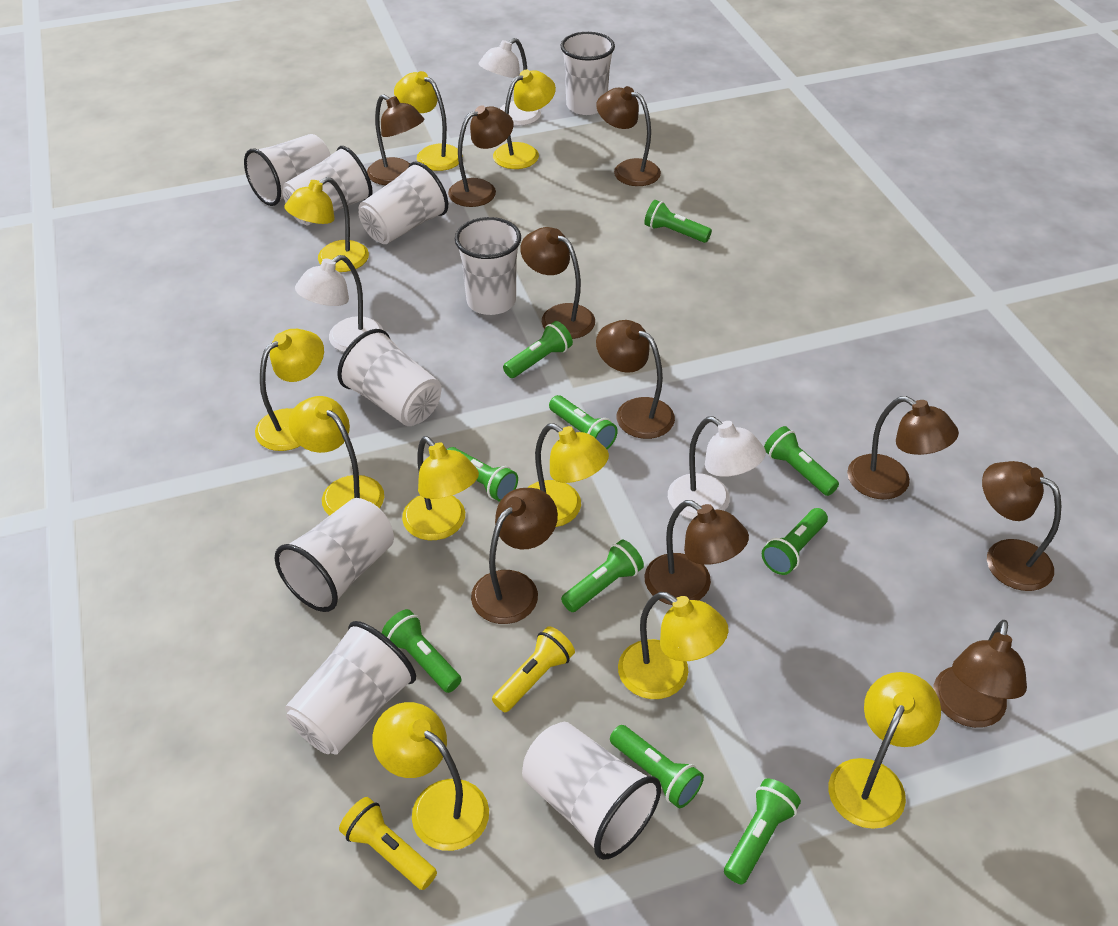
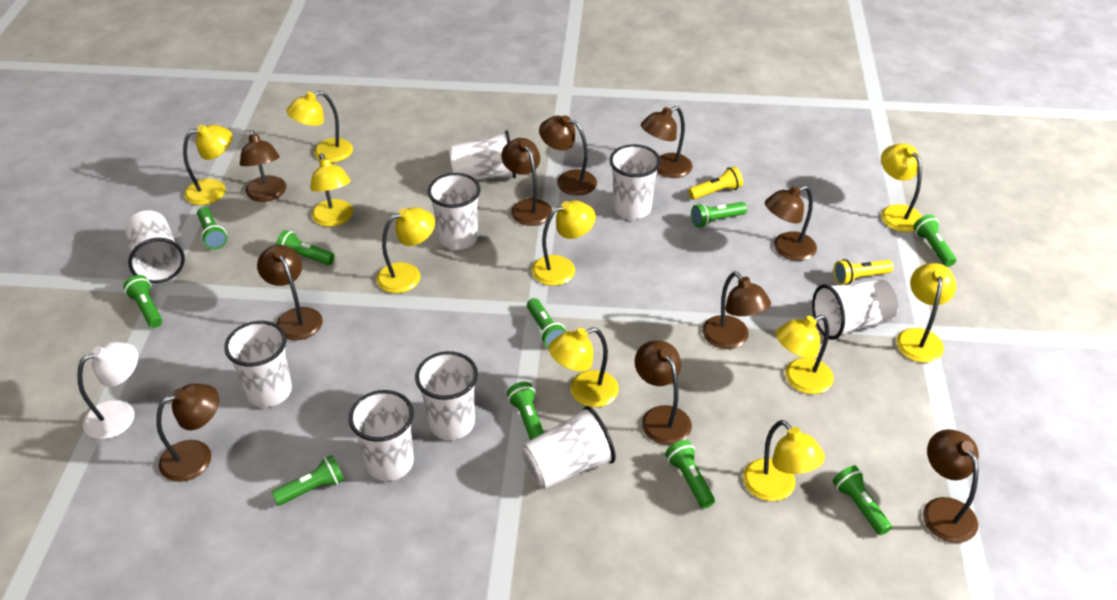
white lamp: [295,255,383,352] [479,38,541,126] [668,416,766,519] = 3 -> [77,342,138,439] = 1

